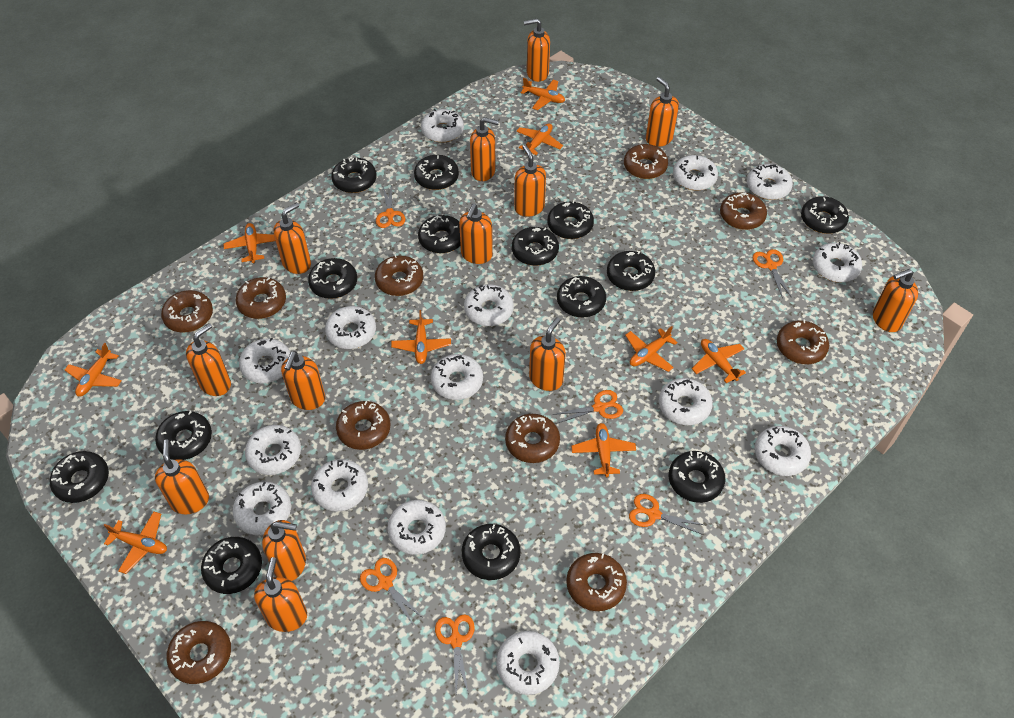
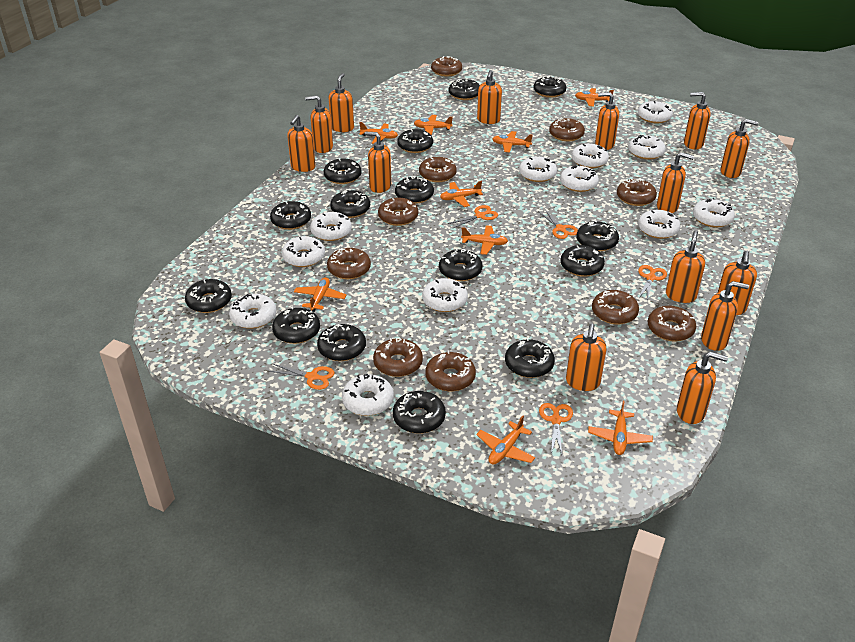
black donut: [50,451,109,503] [155,411,212,460] [201,537,262,594] [308,258,357,299] [331,157,377,193] [414,155,459,190] [418,215,461,253] [462,524,521,580] [512,227,559,266] [547,200,594,239] [557,276,606,318] [607,251,655,291] [669,451,725,503] [801,196,849,234] = 14 -> [185,279,232,313] [270,201,311,230] [272,307,320,344] [317,324,366,361] [323,159,362,184] [330,189,370,218] [393,391,446,434] [395,176,434,204] [397,129,433,153] [439,248,483,281] [449,79,480,100] [505,338,555,378] [534,76,566,98] [561,245,605,277] [576,220,619,251] = 15
orange scissors: [360,558,423,626] [376,184,405,228] [435,614,475,695] [553,390,623,424] [629,494,704,535] [753,249,792,299] = 6 -> [269,364,335,390] [448,205,498,229] [538,208,578,239] [539,403,573,455] [638,265,667,300] = 5
orange soap dispenser: [155,440,209,514] [186,323,231,396] [254,557,307,632] [262,520,306,581] [273,202,311,274] [281,351,325,410] [459,204,493,264] [470,117,499,181] [514,145,546,217] [524,19,550,82] [529,317,566,391] [646,77,679,147] [873,269,918,332] = 13 -> [287,115,315,172] [305,95,333,153] [329,73,354,132] [365,132,391,193] [477,70,502,124] [566,324,607,391] [595,92,619,150] [657,152,694,213] [666,230,705,303] [677,351,728,424] [684,92,711,150] [701,281,749,351] [718,251,757,315] [721,119,759,178] = 14
white donut: [233,482,291,535] [239,338,290,383] [245,425,301,475] [311,459,368,511] [325,306,376,349] [388,500,446,555] [421,109,464,143] [431,354,483,400] [464,284,514,326] [496,631,560,695] [659,378,713,425] [673,155,718,190] [747,164,793,200] [755,426,811,476] [813,242,862,282] = 15 -> [229,294,276,329] [282,236,325,267] [310,212,352,241] [342,374,394,416] [422,278,468,312] [519,156,557,182] [560,164,599,192] [571,144,609,168] [628,135,666,160] [638,101,673,123] [638,210,681,239] [693,198,735,227] = 12

